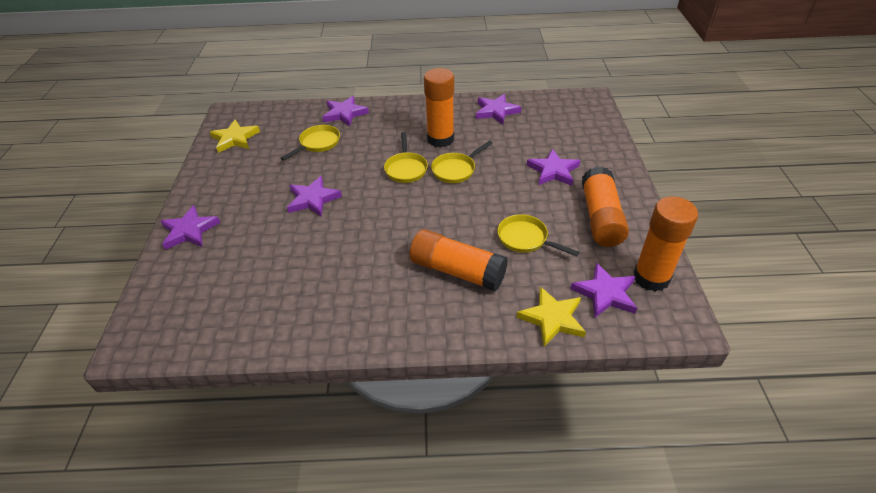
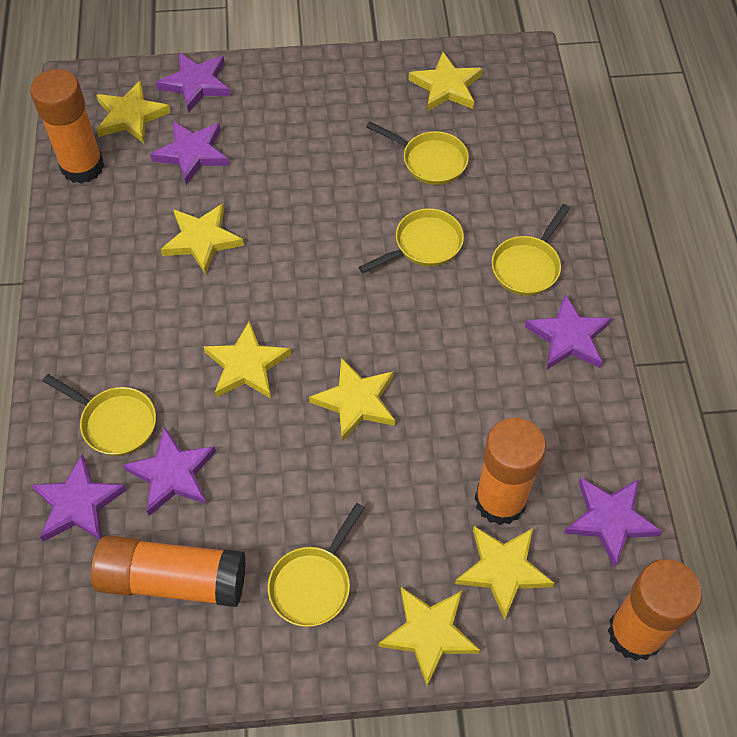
yellow pan: [281,125,340,161] [384,132,428,183] [431,141,493,183] [497,214,579,257] = 4 -> [43,374,156,456] [268,503,365,627] [359,208,464,273] [366,122,469,185] [491,204,570,296] = 5
yellow star: [210,120,260,153] [516,287,586,346] = 2 -> [96,80,171,143] [160,203,244,275] [203,321,291,399] [309,358,395,442] [378,587,480,686] [409,52,483,111] [455,526,554,620] = 7

